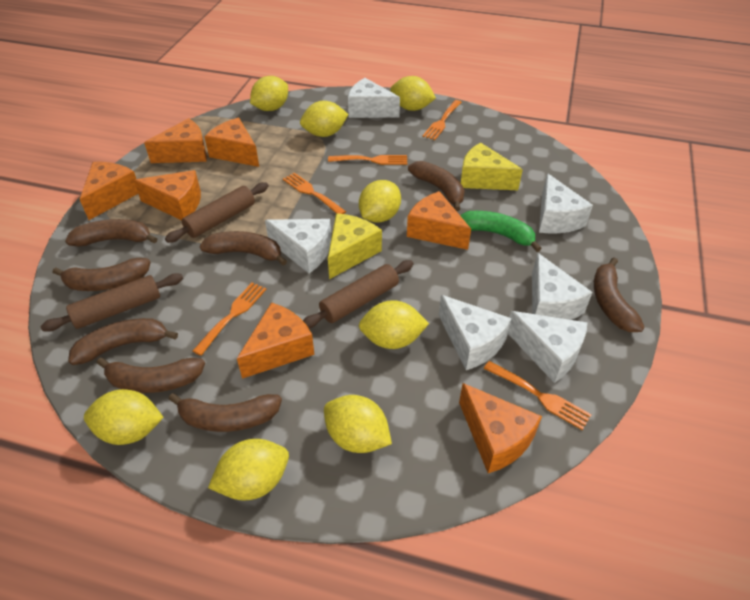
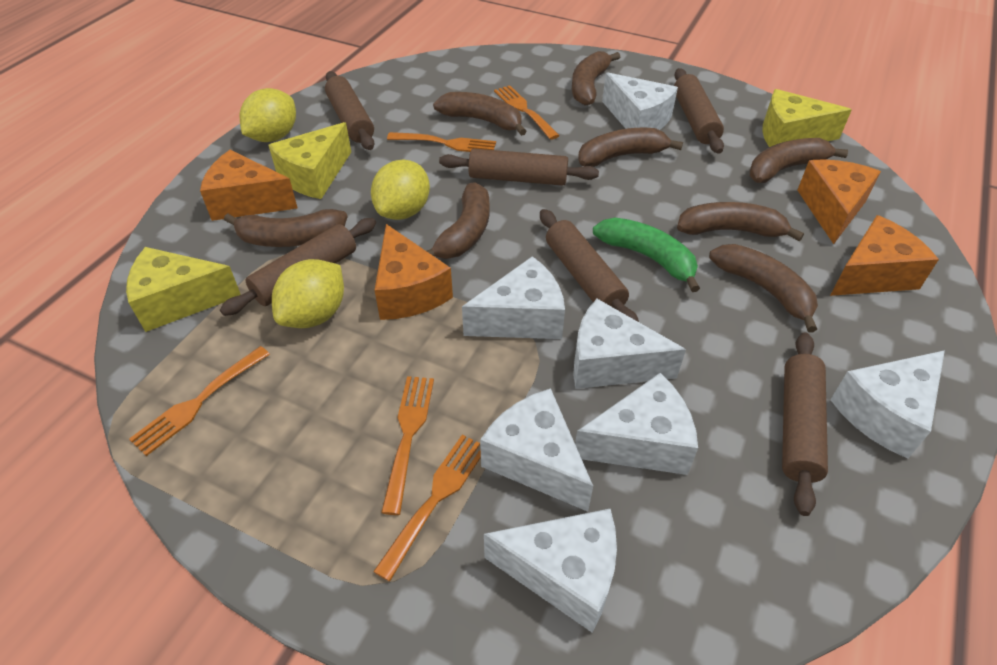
brown rolling pin: [40,273,183,332] [165,182,269,243] [303,260,414,328] = 3 -> [220,218,376,316] [325,71,374,150] [439,149,599,186] [540,209,639,322] [674,68,724,154] [782,332,828,516] = 6
orange cheese: [80,162,138,220] [134,170,201,220] [144,118,207,163] [204,118,259,167] [237,302,314,379] [407,191,471,250] [459,383,542,473] = 7 -> [200,150,298,221] [375,224,453,320] [797,159,881,244] [830,215,939,296] = 4
white cheese: [265,219,331,273] [348,78,400,118] [439,295,511,370] [508,311,587,383] [532,253,592,320] [539,173,593,234] = 6 -> [462,256,565,339] [480,388,593,512] [484,509,617,632] [573,299,686,389] [575,373,698,475] [602,72,678,130] [830,350,945,459] = 7
yellow cheese: [328,213,382,279] [461,142,523,190] = 2 -> [126,247,241,332] [269,122,351,199] [762,89,852,147] = 3
yellow lemon: [84,389,164,445] [208,439,289,500] [250,76,288,111] [300,101,349,137] [324,395,392,453] [359,180,401,223] [359,300,429,349] [390,76,436,111] = 8 -> [239,88,296,142] [272,259,344,328] [371,159,430,220] = 3

